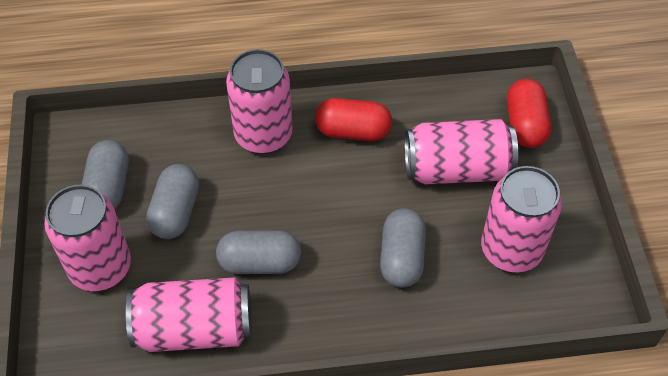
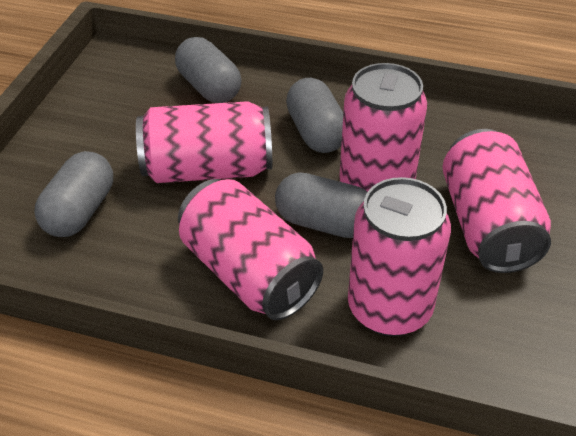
red capsule: [315,98,392,141] [507,79,551,148] = 2 -> none = 0

